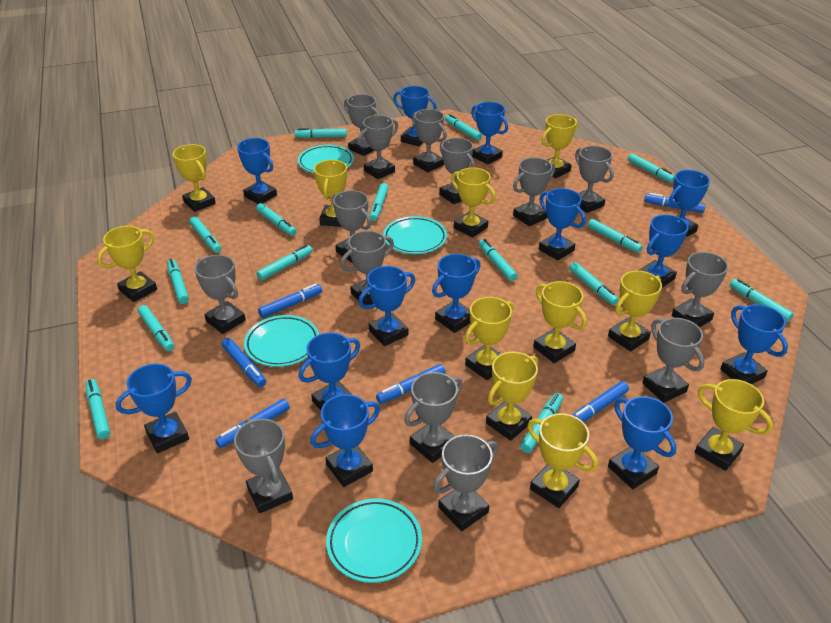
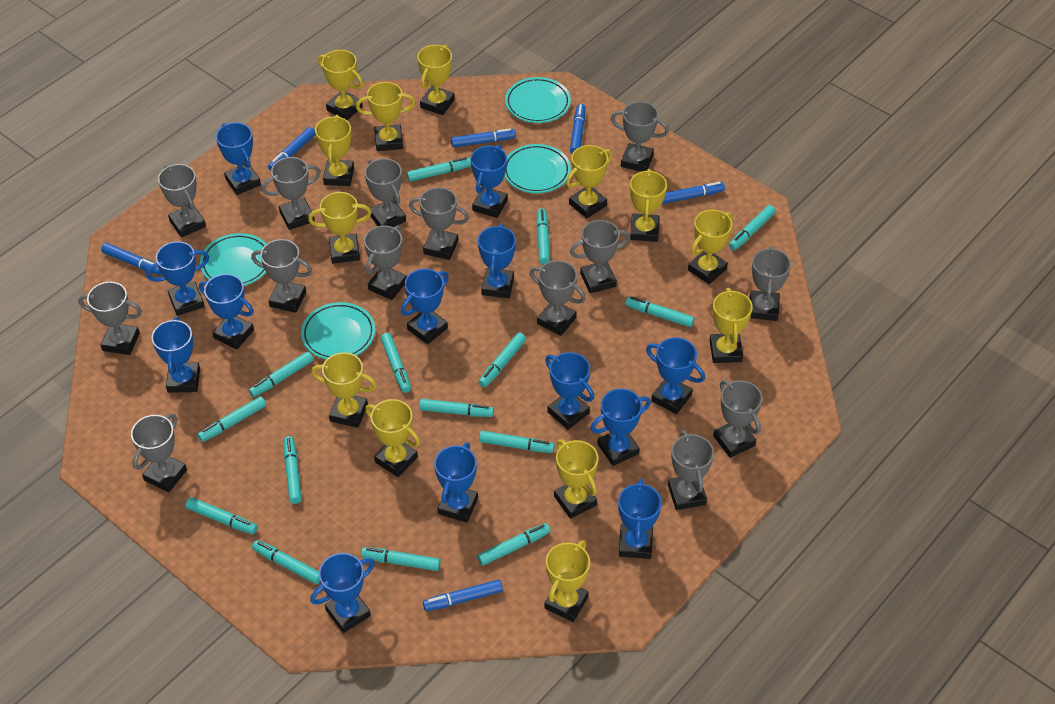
yellow trophy: [97,226,157,302] [173,144,216,212] [314,160,347,227] [451,167,496,238] [465,297,514,380] [486,352,538,441] [527,413,598,508] [533,281,587,363] [541,114,578,178] [608,271,662,352] [695,379,773,471] = 11 -> [308,192,372,264] [311,352,377,428] [315,115,354,186] [318,50,363,120] [356,82,415,151] [365,399,420,477] [417,45,455,115] [544,540,590,622] [554,439,598,519] [566,145,613,218] [630,169,667,242] [688,210,733,284] [709,288,753,363] = 13

